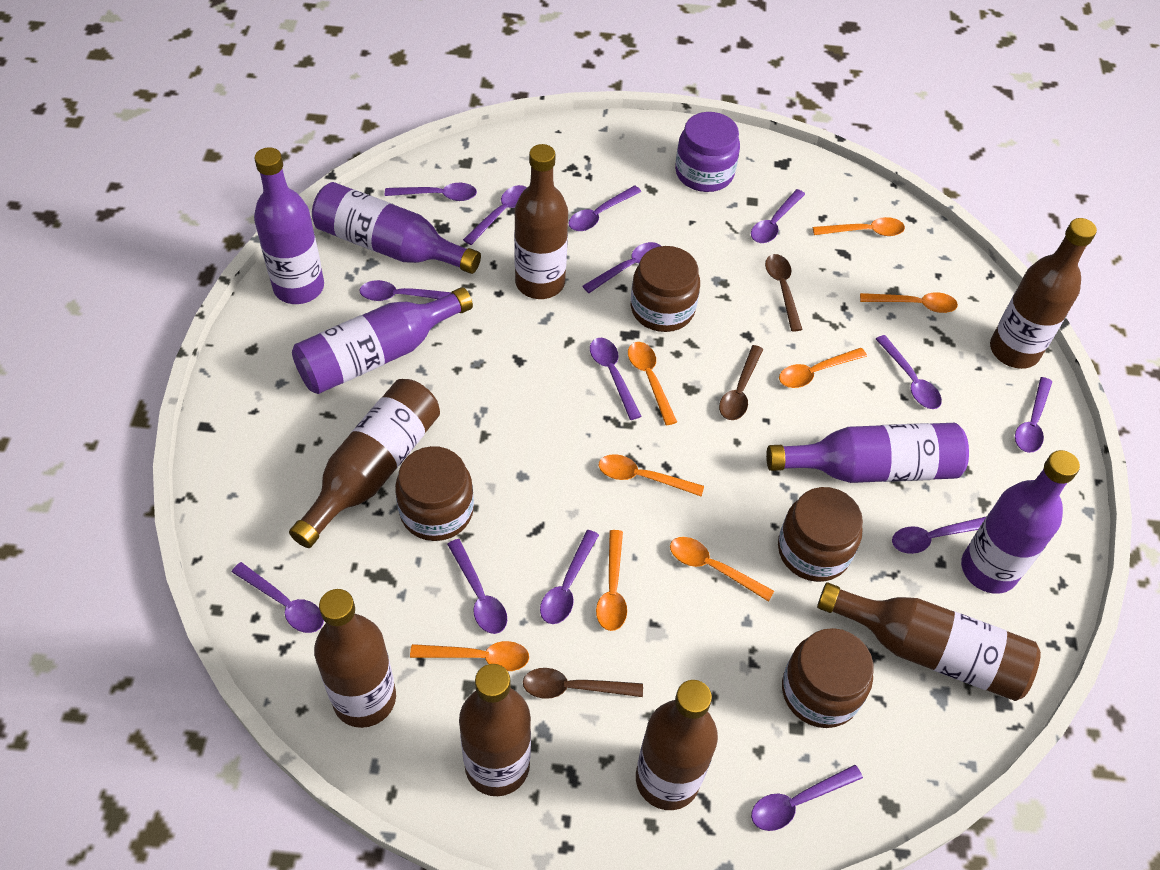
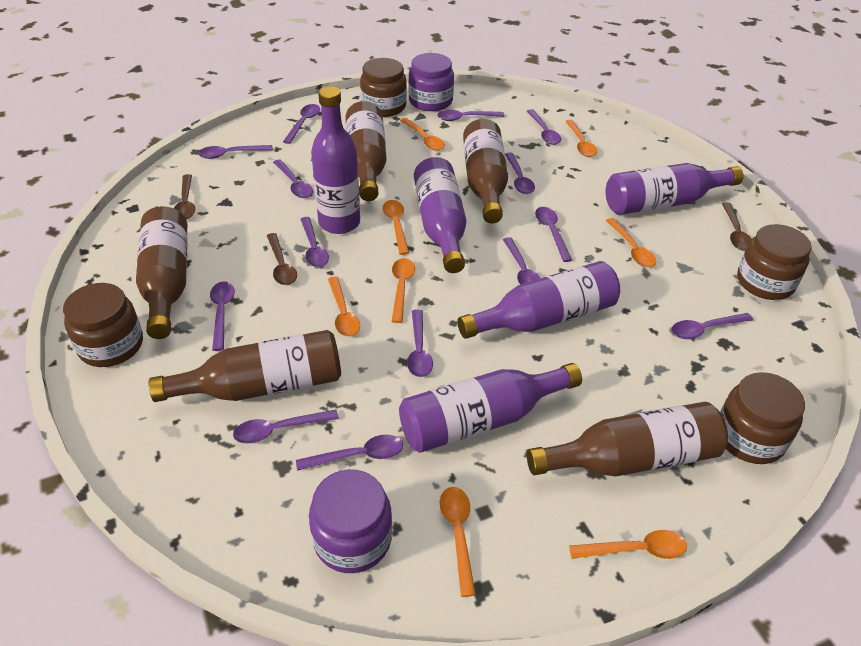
brown bottle: [289,379,440,548] [314,589,396,728] [459,664,531,796] [514,144,568,299] [636,680,718,810] [817,582,1041,701] [990,218,1097,369] = 7 -> [136,206,188,339] [149,330,341,402] [345,101,386,201] [463,119,508,223] [527,402,728,476] = 5
purple jar: [675,112,740,192] = 1 -> [309,469,392,573] [408,53,454,111] = 2

